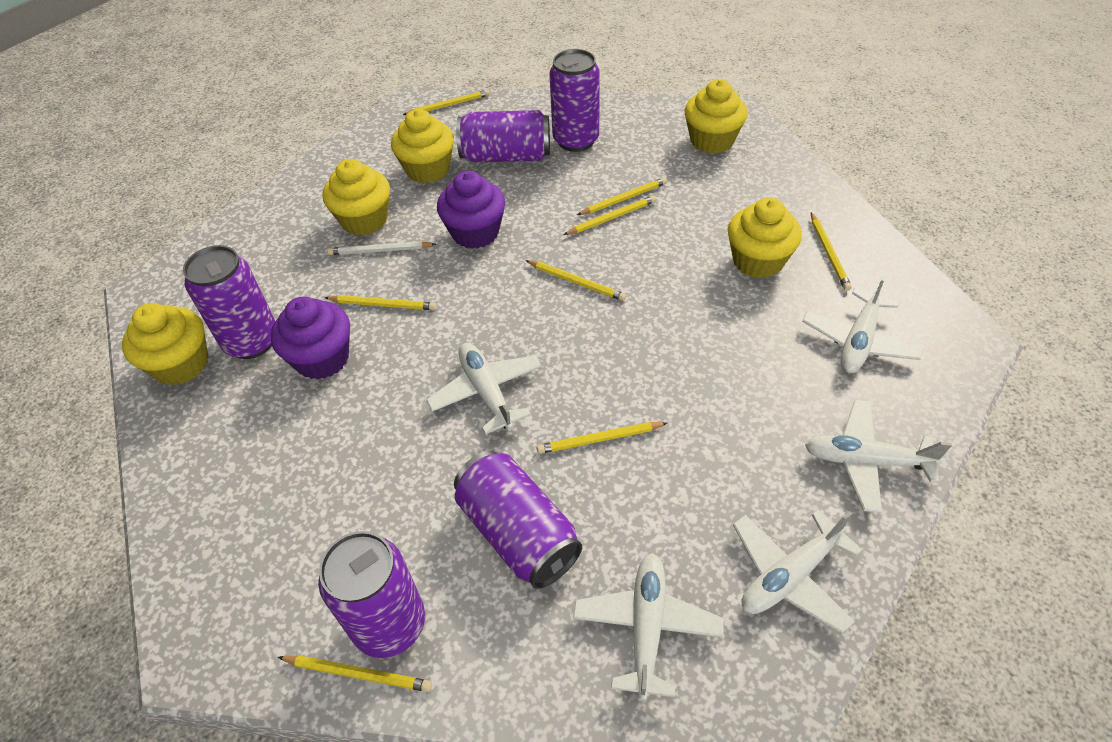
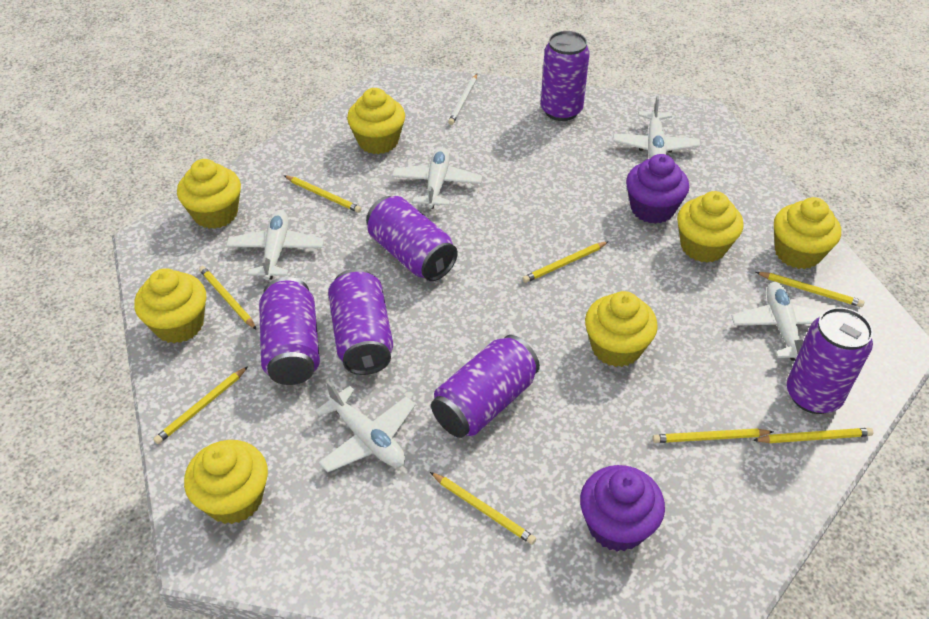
purple can: [183,245,275,359] [318,531,425,658] [454,450,582,589] [456,110,550,162] [549,49,600,152] = 5 -> [259,277,320,385] [328,269,393,375] [366,196,458,281] [431,335,540,438] [541,31,590,121] [787,307,873,414] = 6
yellow cupcake: [122,303,208,385] [322,159,390,235] [391,109,454,183] [685,79,748,153] [728,197,802,279] = 5 -> [134,268,206,343] [177,159,241,229] [184,440,268,524] [347,88,405,154] [585,291,658,367] [677,191,743,263] [774,197,841,269] = 7

